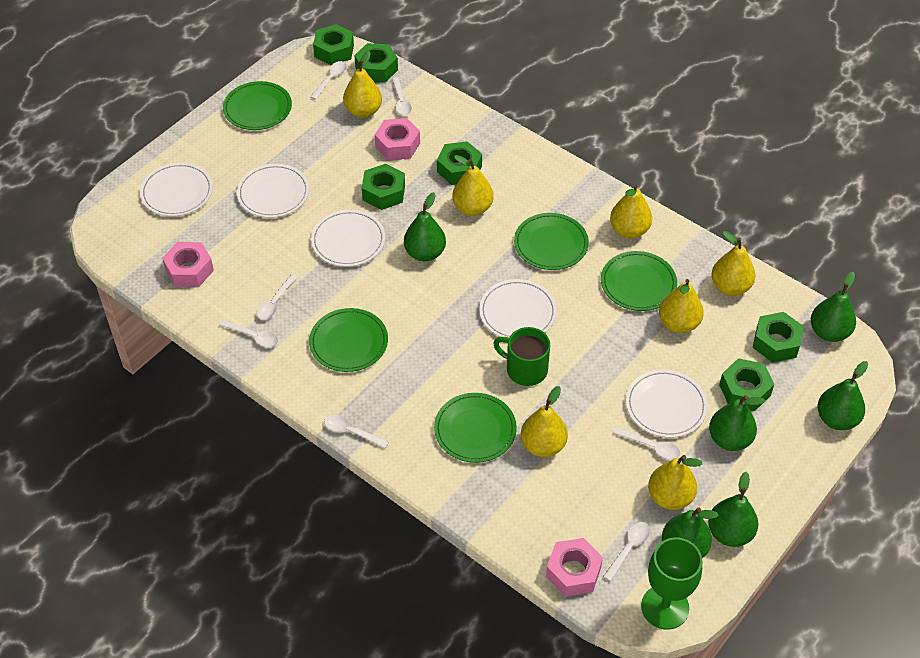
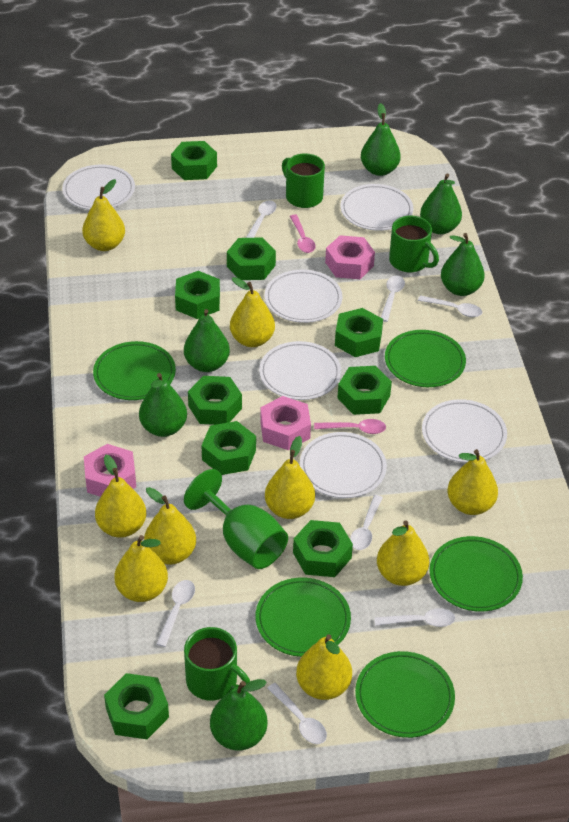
green mug: [493,327,550,386] = 1 -> [184,627,250,701] [282,153,325,208] [389,216,439,272] = 3
green nut: [313,24,354,65] [354,43,398,82] [362,164,405,210] [437,141,482,185] [719,358,774,411] [753,312,804,363] = 6 -> [104,673,169,739] [171,141,217,180] [175,271,220,319] [188,376,242,425] [201,421,256,475] [227,237,276,280] [293,520,353,577] [335,308,383,357] [337,366,392,415] = 9
pink spoon: none = 0 -> [290,214,316,253] [314,419,386,434] = 2
white plate: [140,162,213,217] [237,164,309,218] [311,210,385,267] [479,279,557,337] [626,369,708,438] = 5 -> [62,165,135,210] [259,341,341,400] [265,270,342,323] [300,432,387,498] [341,184,413,231] [422,399,507,463] = 6
yellow pear: [343,51,382,118] [452,155,494,216] [521,386,568,457] [610,184,652,238] [648,455,702,510] [659,279,704,333] [711,231,755,296] = 7 -> [82,179,125,251] [95,455,146,538] [114,535,168,602] [144,487,196,565] [230,277,275,347] [265,436,315,519] [296,634,352,700] [377,520,429,586] [447,449,498,515] = 9

